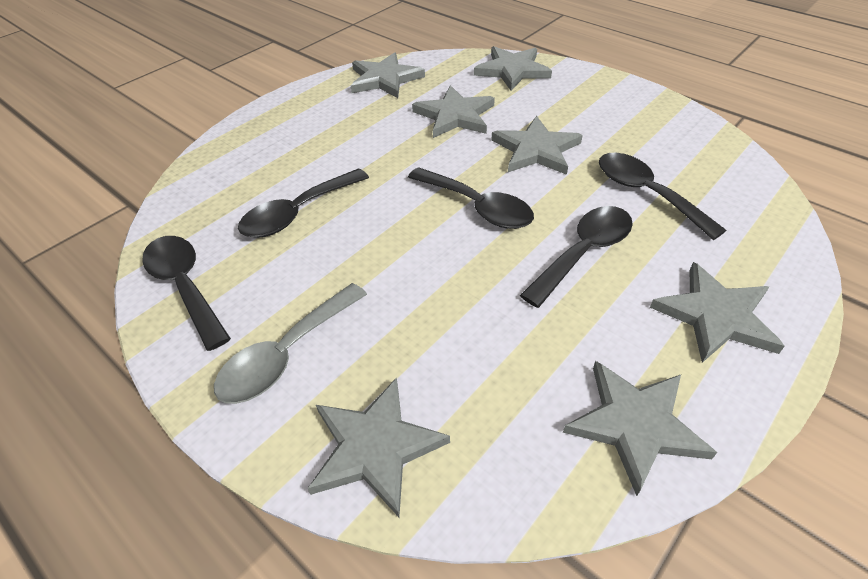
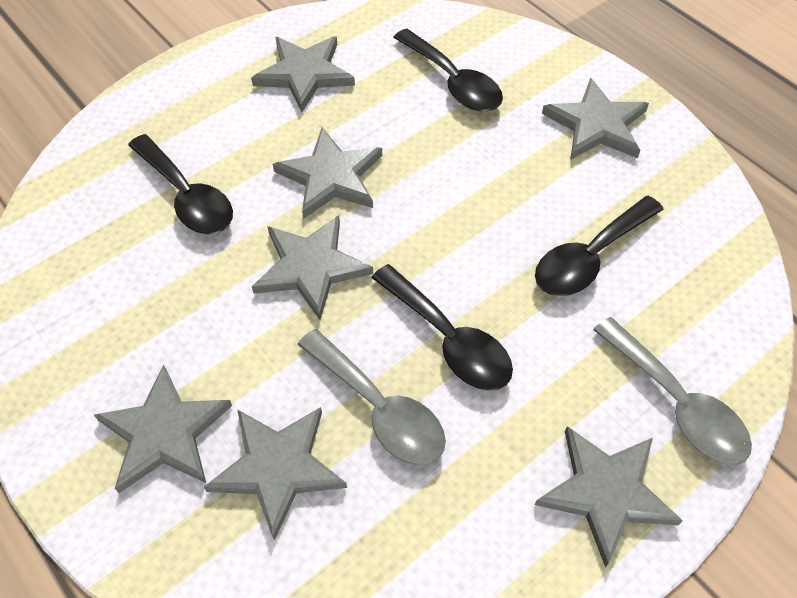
black spoon: [142,236,231,351] [238,168,369,238] [408,167,534,229] [520,206,633,308] [599,153,727,240] = 5 -> [128,134,233,234] [371,264,513,391] [393,29,503,111] [535,196,664,296] = 4
grey spoon: [214,283,367,404] = 1 -> [297,329,446,465] [593,317,752,465] = 2

